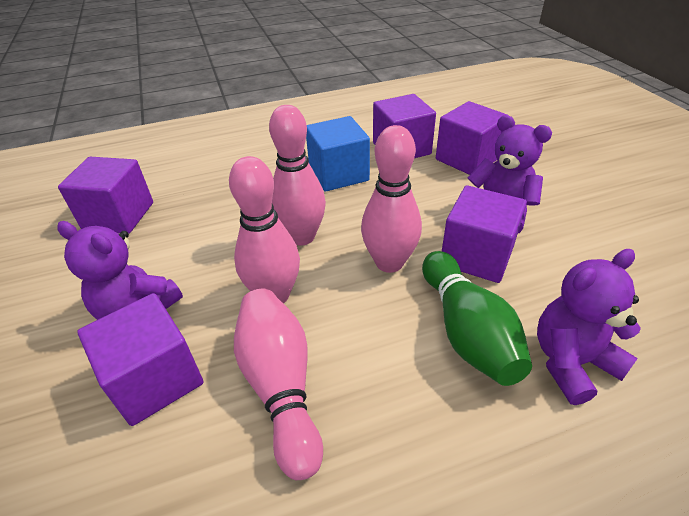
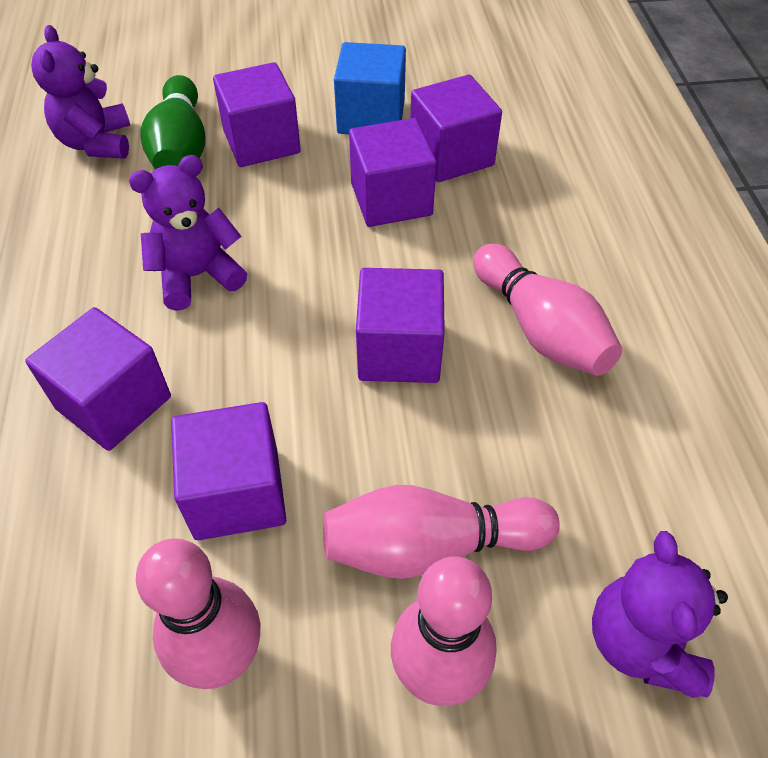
purple cube: [58,157,153,234] [77,293,203,426] [373,94,436,158] [436,101,507,175] [442,185,527,283] = 5 -> [25,307,171,451] [171,402,286,540] [213,62,301,167] [349,118,437,227] [356,268,445,383] [410,75,502,182] = 6

